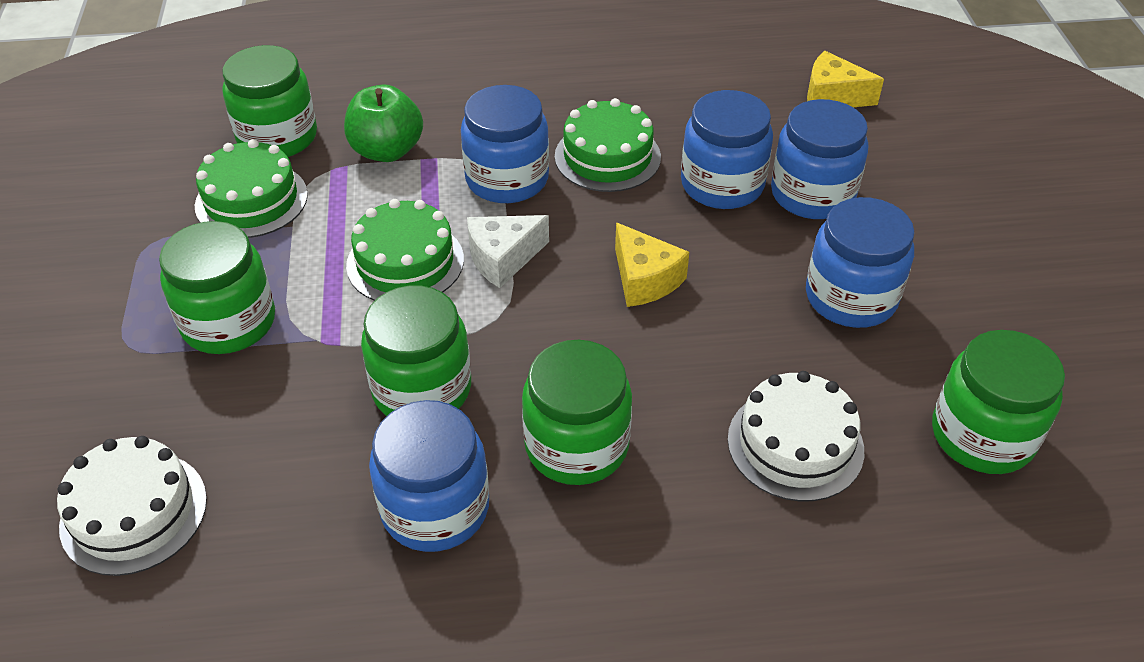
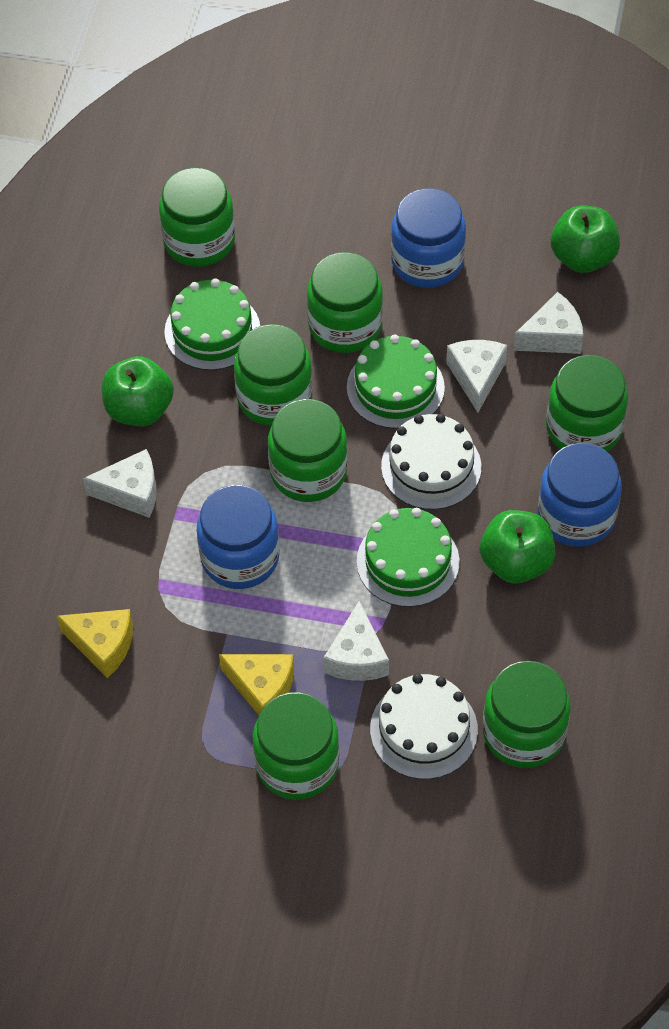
blue jar: [369,400,489,552] [461,85,549,203] [681,90,773,209] [771,99,868,219] [806,197,915,328] = 5 -> [197,485,279,589] [391,188,466,288] [538,443,622,547] = 3
green apple: [344,85,423,162] = 1 -> [102,357,174,426] [480,510,556,583] [551,205,620,273] = 3
green jar: [159,221,275,354] [222,45,317,157] [361,285,471,416] [522,340,632,485] [932,330,1065,474] = 5 -> [159,168,235,267] [234,324,312,426] [253,692,339,800] [268,399,348,502] [307,252,383,353] [483,661,571,768] [546,355,628,452] = 7
white cheese: [467,215,549,288] = 1 -> [83,449,156,518] [323,601,389,681] [446,340,507,412] [513,292,583,354] = 4

